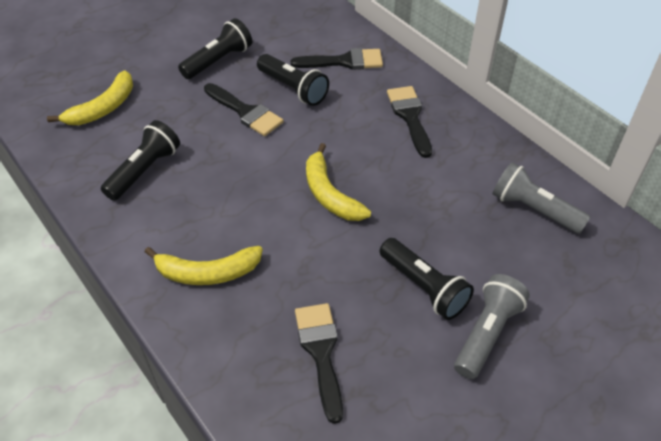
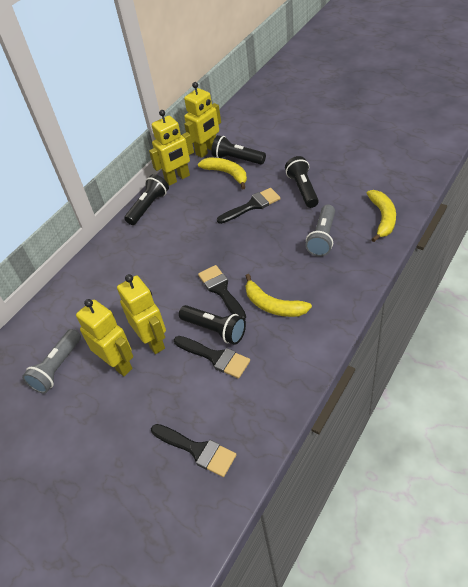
yellow robot: none = 0 -> [76,299,133,376] [117,274,166,354] [149,110,194,186] [184,82,221,158] = 4

